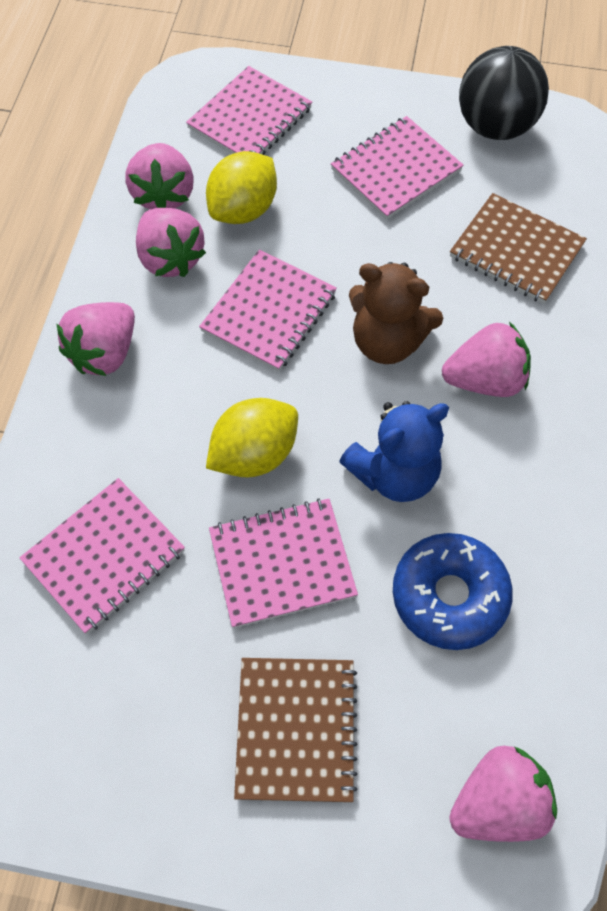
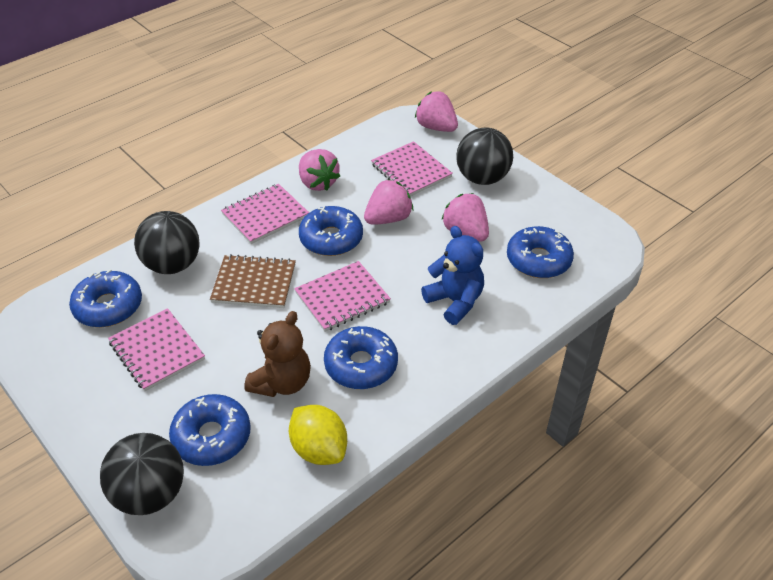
black ball: [459,46,549,140] = 1 -> [100,433,184,515] [134,211,200,274] [456,127,513,185] = 3
blue donut: [393,533,513,650] = 1 -> [69,269,142,327] [169,394,251,466] [299,206,363,256] [324,326,398,389] [507,226,574,278] = 5
brown notebook: [234,658,357,802] [450,193,587,304] = 2 -> [210,254,296,308] = 1
pink notebook: [19,478,185,634] [186,66,312,155] [199,249,337,372] [209,498,358,628] [331,116,464,220] = 5 -> [108,308,205,391] [221,184,309,244] [294,261,391,332] [371,141,453,197] = 4
pink strawberry: [56,302,135,376] [126,143,194,209] [136,208,206,277] [442,322,531,397] [449,746,557,842] = 5 -> [299,149,340,191] [364,179,413,225] [415,91,458,132] [442,193,489,242] = 4
yellow lemon: [206,151,277,224] [206,398,298,477] = 2 -> [289,405,347,465] = 1

